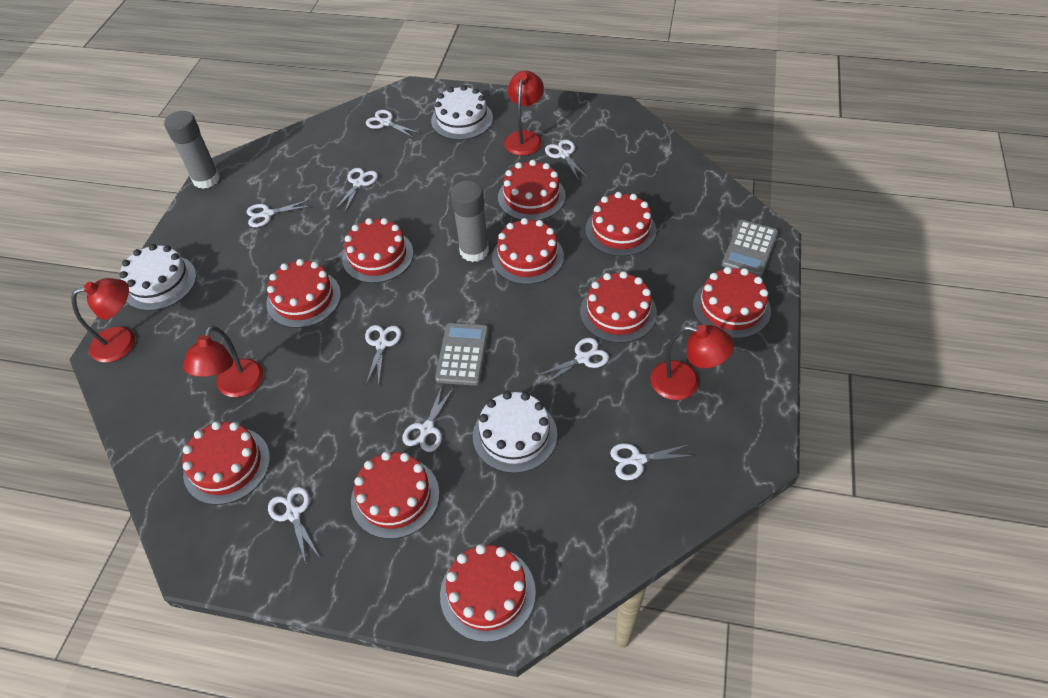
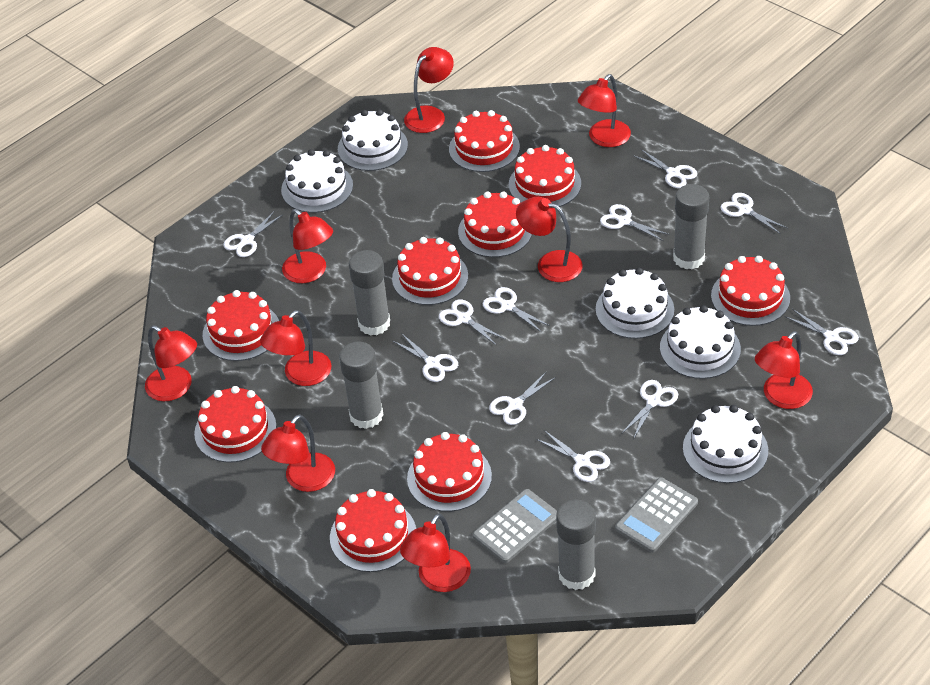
grey glue stick: [164,111,220,189] [451,180,489,262] = 2 -> [339,341,383,429] [349,250,390,336] [556,499,596,590] [673,184,709,269] = 4
red cake: [182,421,270,505] [266,259,341,328] [342,218,414,283] [351,452,440,539] [440,544,536,642] [492,218,564,284] [498,160,566,221] [580,271,657,343] [585,192,656,256] [693,267,771,338] = 10 -> [194,386,277,463] [203,290,279,361] [330,489,416,572] [392,237,468,305] [407,432,492,512] [449,110,520,172] [458,192,532,257] [509,145,581,207] [711,256,790,326] = 9
red lamp: [71,278,135,363] [183,326,263,397] [504,71,544,156] [650,325,734,400] = 4 -> [145,325,197,401] [260,310,331,386] [261,415,335,492] [282,209,333,283] [400,514,471,592] [404,47,454,133] [516,197,583,282] [578,74,631,147] [755,331,813,409] = 9
white cake: [120,244,196,311] [431,85,493,140] [473,391,557,473] = 3 -> [281,149,353,213] [338,109,408,171] [596,268,674,339] [660,305,741,379] [683,405,768,483] = 5
white scissors: [247,200,311,227] [268,487,320,564] [335,168,378,213] [365,325,402,384] [366,110,420,138] [402,384,454,452] [537,338,609,386] [545,140,588,181] [610,443,695,480] = 9 -> [224,211,282,257] [393,333,458,382] [439,299,505,346] [482,287,550,332] [489,371,556,425] [536,430,610,482] [600,204,670,241] [622,380,678,439] [633,149,697,188] [721,193,787,234] [786,309,859,355] = 11

